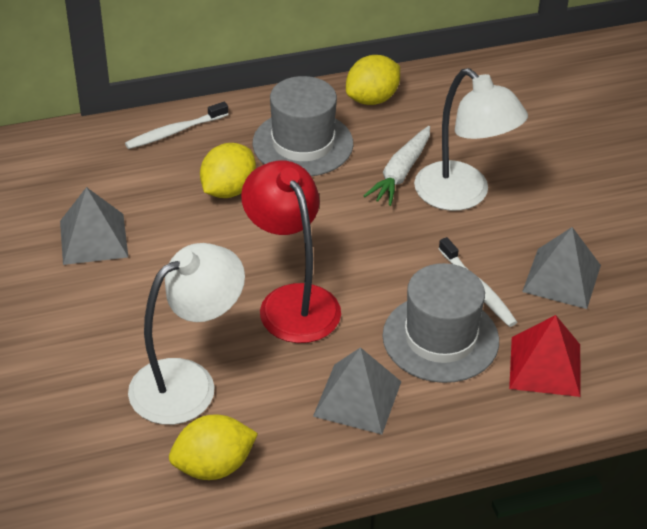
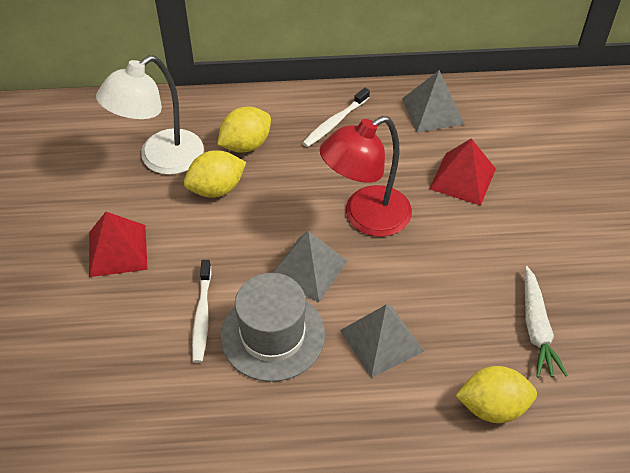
grey hat: [253,76,353,176] [383,263,499,383] = 2 -> [221,273,325,382] = 1
red pyramid: [509,315,580,397] = 1 -> [89,212,148,277] [429,138,496,206] = 2
white lamp: [128,243,245,425] [414,68,528,211] = 2 -> [96,55,204,175] = 1

